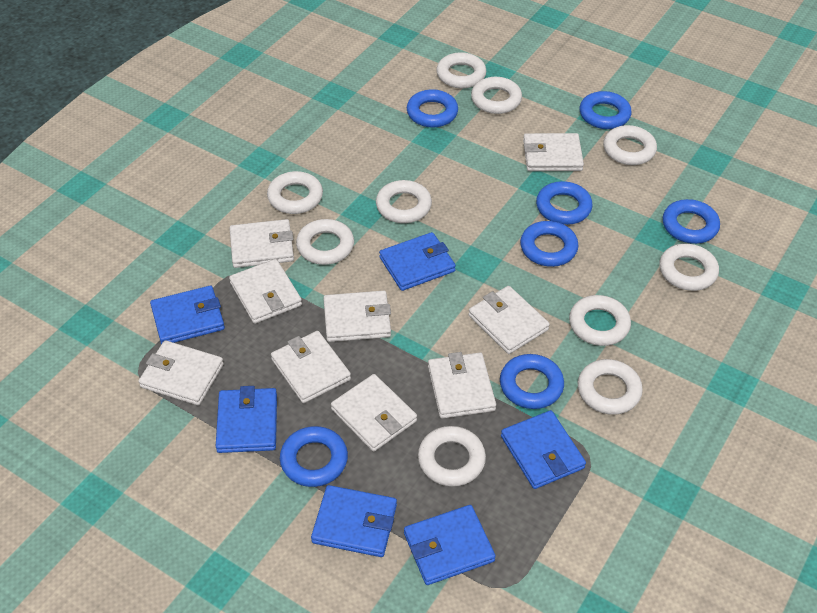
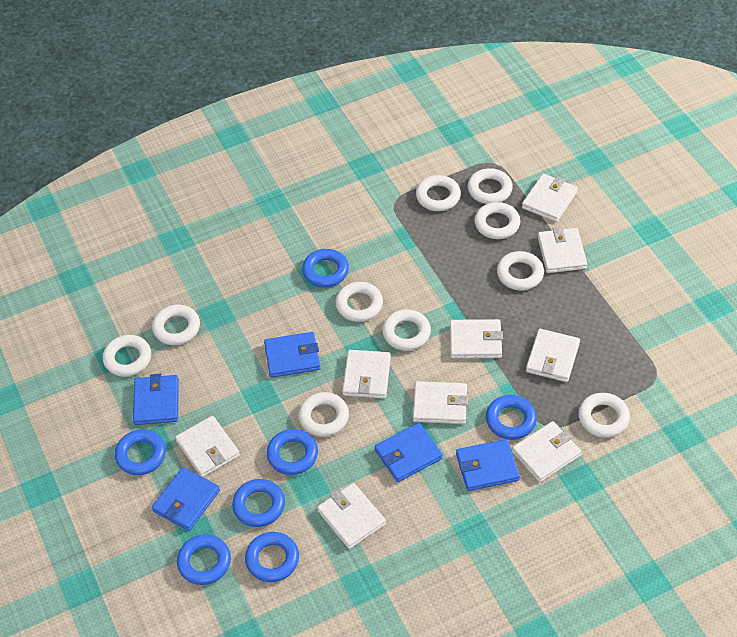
blue wallet: [150,286,225,344] [216,386,277,453] [311,485,397,557] [379,232,456,291] [404,505,496,585] [501,410,586,489] = 6 -> [133,374,179,425] [152,467,220,531] [264,332,320,378] [375,423,443,482] [456,439,520,491] = 5

